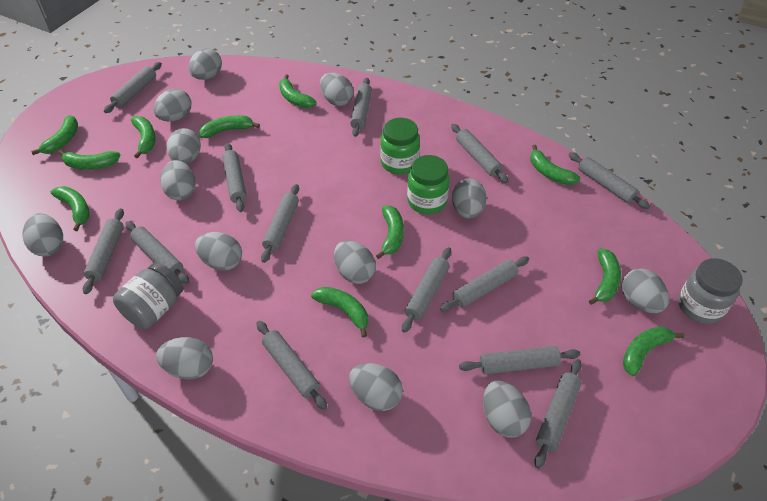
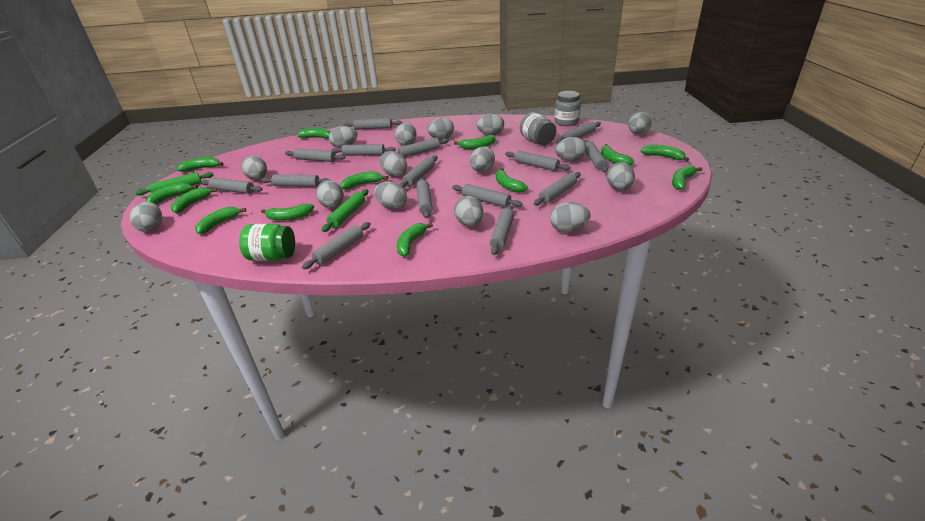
green banana: [31,115,78,155] [51,186,89,231] [59,150,121,170] [131,116,156,158] [199,115,260,138] [279,74,317,108] [311,287,368,338] [376,206,404,259] [530,145,580,185] [589,248,621,305] [623,327,684,376] = 11 -> [146,183,198,204] [171,187,217,213] [177,157,223,172] [195,207,246,234] [261,204,314,221] [297,128,330,139] [341,171,388,189] [397,223,433,257] [454,135,495,149] [496,168,528,193] [601,144,634,165] [641,145,689,161] [672,165,703,190] = 13
green jar: [380,118,420,175] [407,155,450,214] = 2 -> [239,224,295,261] = 1
green rolling pin: none = 0 -> [135,172,213,196] [322,189,368,232] = 2
grey egg: [23,213,63,257] [153,89,192,121] [156,337,213,380] [160,160,196,201] [167,128,201,164] [189,48,222,80] [195,232,242,271] [320,72,354,106] [334,240,376,284] [349,363,403,411] [452,179,487,218] [483,381,531,438] [622,268,669,313] = 13 -> [130,201,162,232] [241,156,267,180] [316,180,344,208] [329,126,357,148] [374,181,407,209] [380,151,407,177] [395,122,417,146] [427,117,454,139] [454,196,483,226] [470,146,495,172] [476,113,504,135] [550,202,591,232] [555,137,586,161] [607,162,635,190] [628,112,652,134] = 15
grey rolling pin: [83,208,124,294] [104,62,162,113] [125,221,189,284] [222,143,247,212] [256,321,327,410] [261,184,299,263] [350,78,372,137] [402,247,452,333] [440,256,529,312] [451,124,509,183] [459,346,580,374] [534,359,582,468] [568,152,650,209] = 13 -> [201,178,263,194] [261,174,331,187] [285,148,345,162] [302,222,371,269] [331,144,396,156] [343,118,402,130] [398,138,449,158] [400,156,437,188] [417,178,433,218] [452,184,523,207] [490,205,514,255] [505,151,571,171] [534,172,581,206] [556,122,601,143] [584,140,608,172] = 15

